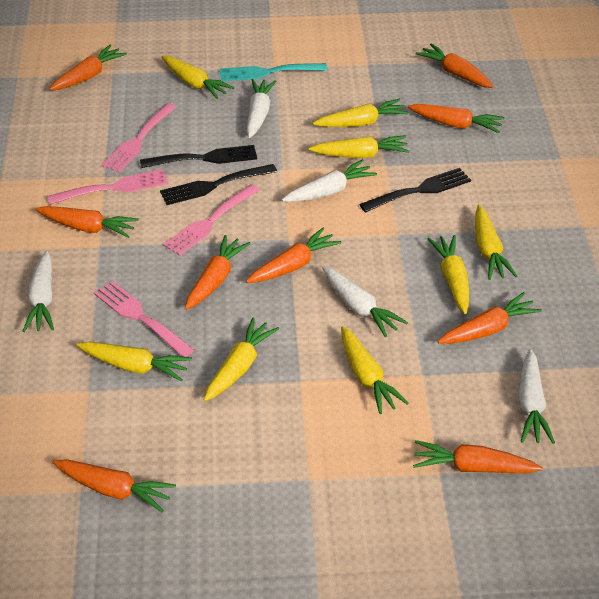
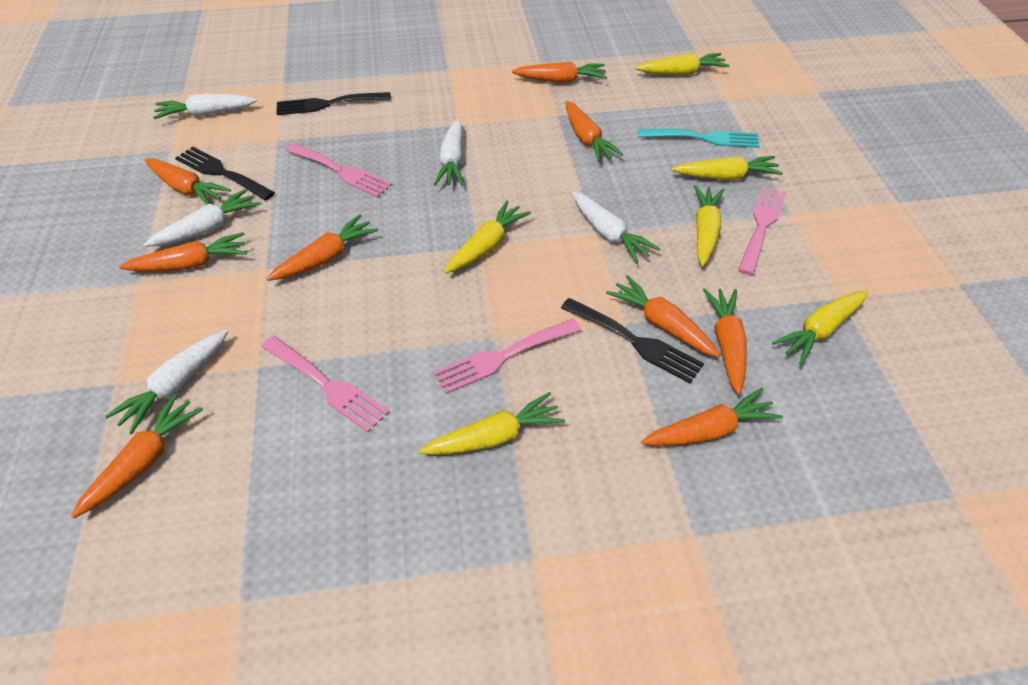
yellow carrot: [76,342,192,382] [162,56,234,99] [204,318,279,401] [309,135,409,158] [313,99,409,127] [341,326,409,414] [427,235,469,314] [475,205,517,280] = 8 -> [419,392,565,455] [444,200,531,273] [635,53,729,75] [671,156,783,180] [694,185,724,266] [772,290,868,365] = 6

